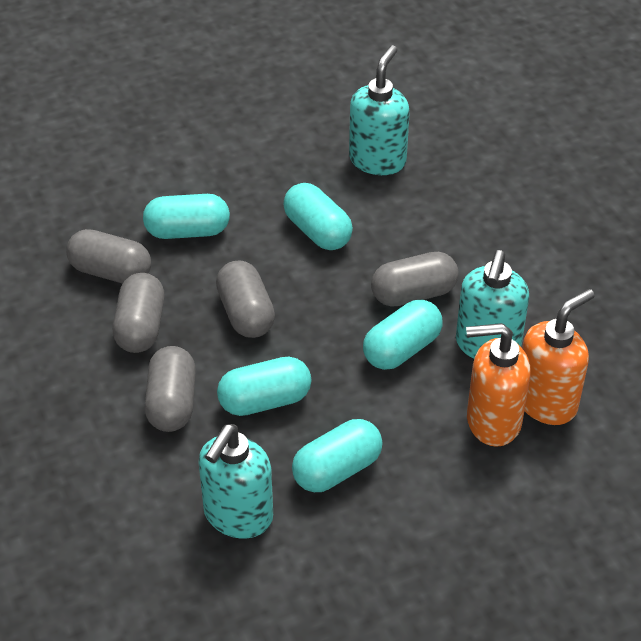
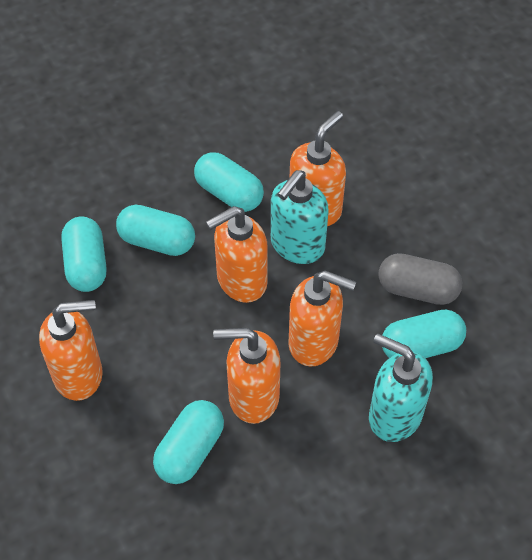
grey capsule: [66,229,151,284] [113,273,164,353] [145,346,196,432] [216,260,275,338] [371,252,458,307] = 5 -> [378,253,463,305] = 1
orange soap dispenser: [466,323,531,447] [522,289,595,425] = 2 -> [39,300,103,401] [206,206,268,303] [213,328,280,424] [288,271,356,367] [290,111,346,226] = 5
turquoise soap dispenser: [198,424,273,538] [349,45,410,175] [456,250,529,358] = 3 -> [271,170,329,264] [369,334,433,442] = 2

